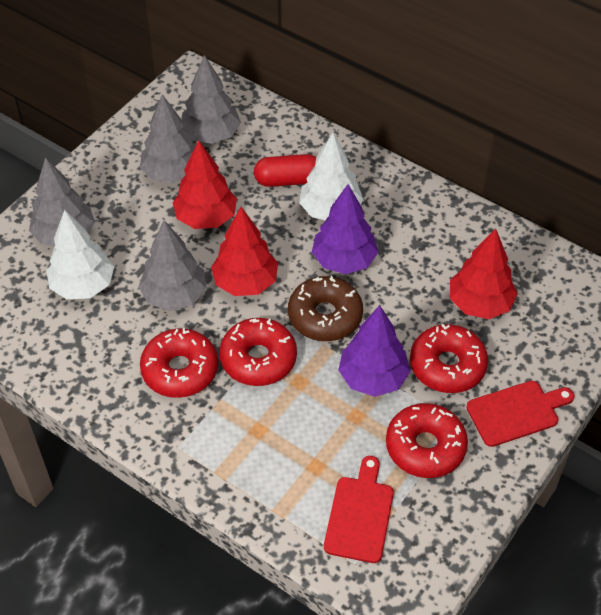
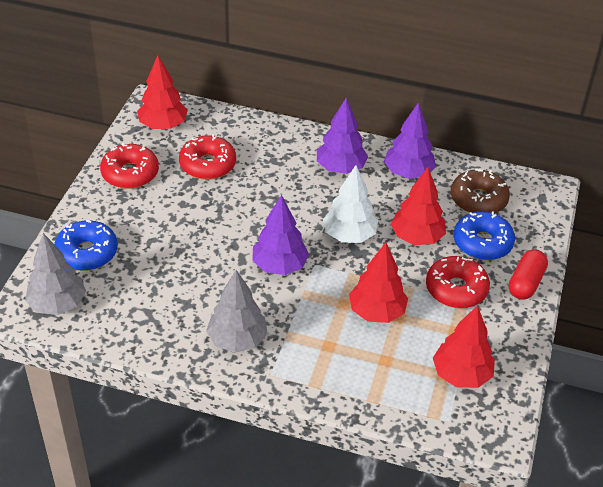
blue donut: none = 0 -> [54,220,118,271] [454,211,515,260] = 2
grey tree: [29,157,95,246] [138,220,207,311] [140,94,196,183] [181,55,241,144] = 4 -> [25,233,86,315] [206,270,268,353] = 2
purple tree: [312,184,378,274] [338,306,410,397] = 2 -> [252,195,309,275] [317,98,368,174] [384,103,436,179] = 3
red cutting board: [324,456,394,563] [466,381,574,447] = 2 -> none = 0
red donut: [140,328,218,398] [219,318,297,386] [386,403,468,478] [410,324,488,393] = 4 -> [100,143,159,189] [179,134,236,180] [426,256,490,308] = 3
red tree: [173,140,237,229] [211,207,278,296] [450,229,518,319] = 3 -> [137,55,188,129] [349,242,408,323] [391,168,446,245] [433,305,495,388] = 4
white tree: [47,210,114,299] [299,133,363,220] = 2 -> [323,165,378,243] = 1

